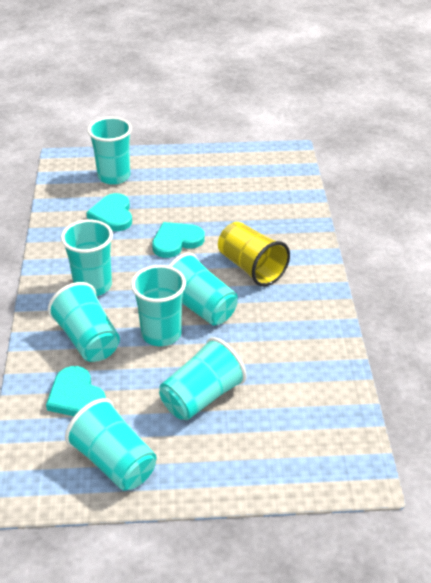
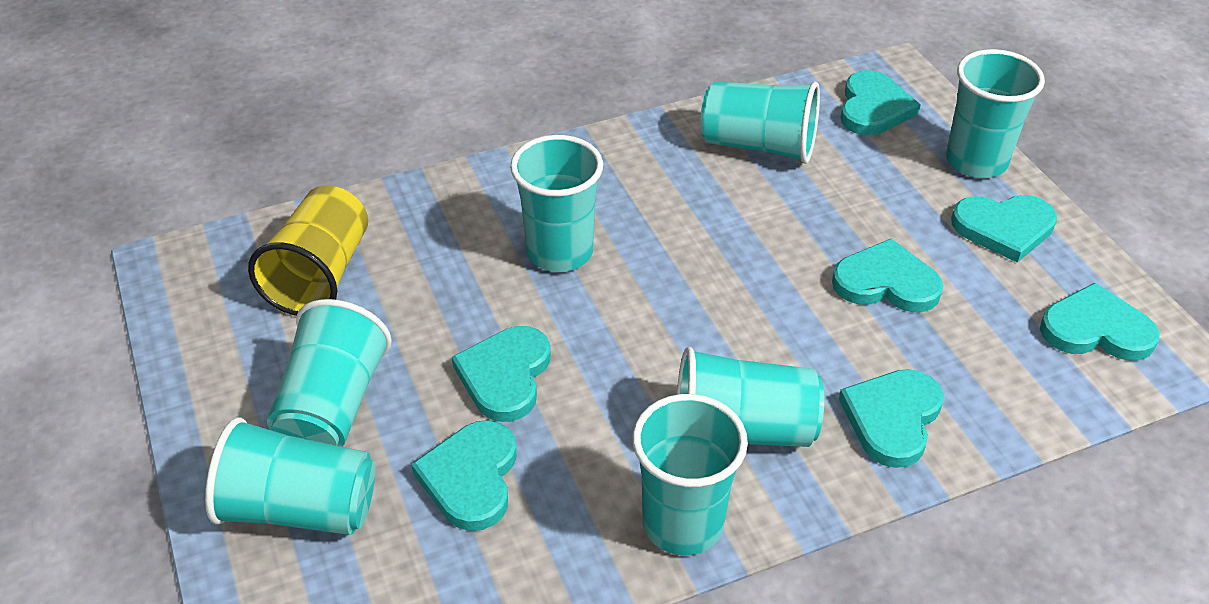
turquoise heart: [46,366,106,416] [86,193,132,231] [152,222,205,258] = 3 -> [411,420,517,531] [452,326,550,422] [832,239,943,312] [839,369,944,468] [840,70,921,135] [951,195,1057,263] [1040,282,1160,361] = 7

